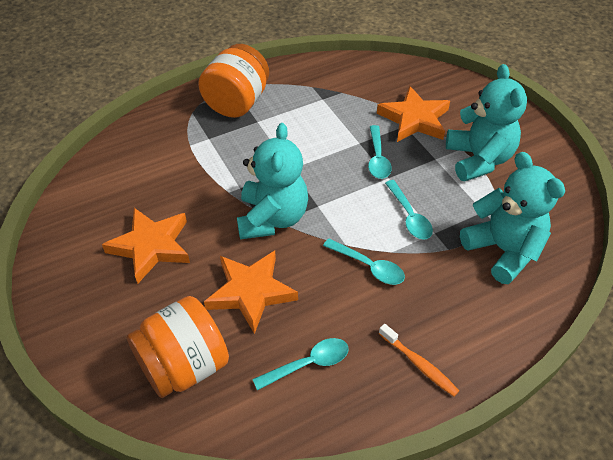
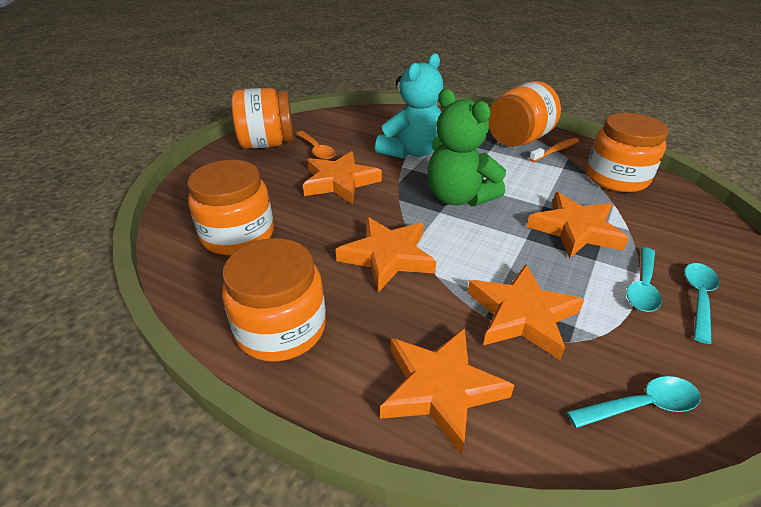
green teddy bear: none = 0 -> [427,89,506,206] = 1
orange jar: [126,296,229,398] [198,44,269,118] = 2 -> [188,160,274,255] [222,238,326,361] [231,88,294,149] [488,81,561,147] [586,113,669,192] = 5
orange spoon: none = 0 -> [296,131,335,160] = 1
orange star: [102,208,190,284] [204,251,298,334] [377,86,450,142] = 3 -> [303,151,382,204] [335,217,436,292] [380,328,515,455] [467,264,584,360] [527,192,629,259] = 5
turquoise spoon: [252,338,349,390] [323,239,405,285] [368,125,392,179] [385,180,433,240] = 4 -> [567,376,701,428] [626,247,662,312] [684,263,719,344] = 3
turquoise teddy bear: [237,123,308,239] [446,64,527,181] [460,152,565,284] = 3 -> [375,53,443,159] = 1

